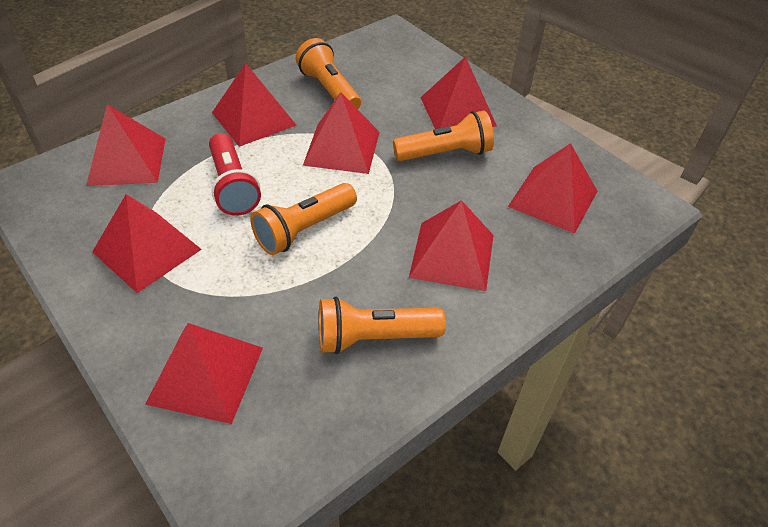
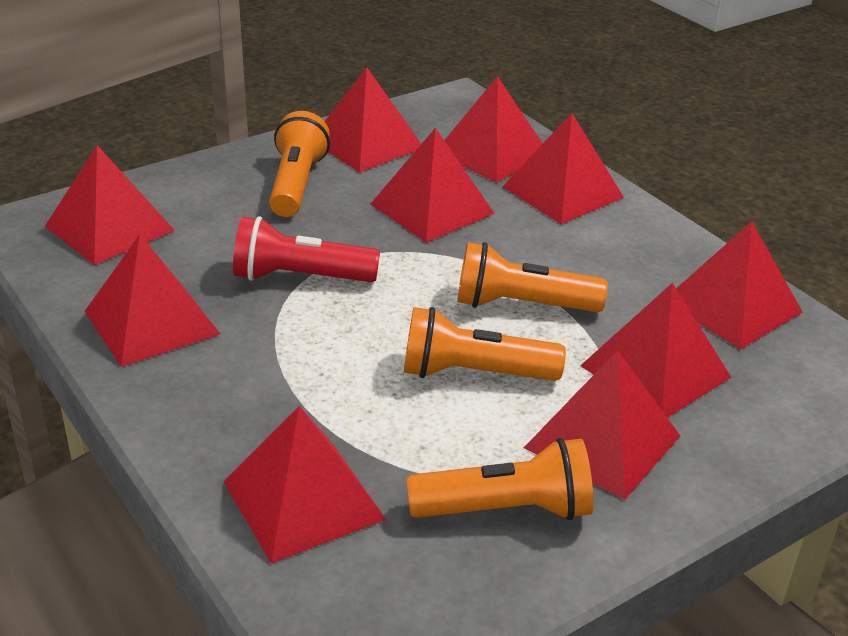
red pyramid: [86,104,166,186] [92,194,202,293] [145,323,263,424] [212,63,296,147] [303,92,380,174] [409,200,494,291] [420,56,497,129] [508,143,597,234] = 8 -> [45,145,175,265] [84,235,220,367] [223,406,386,563] [325,67,421,173] [371,128,495,243] [444,76,543,183] [502,113,624,224] [524,350,680,500] [580,283,731,417] [676,221,802,349] = 10

